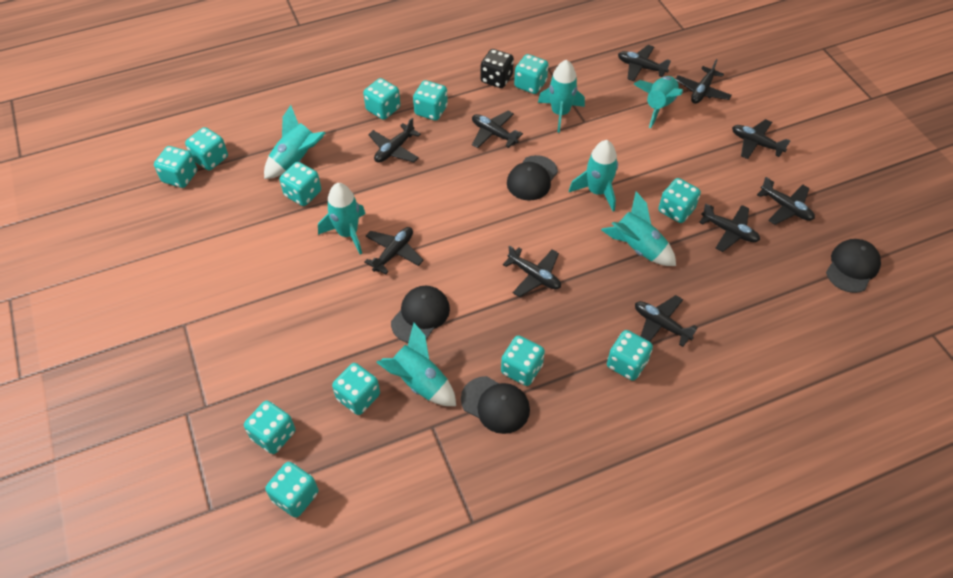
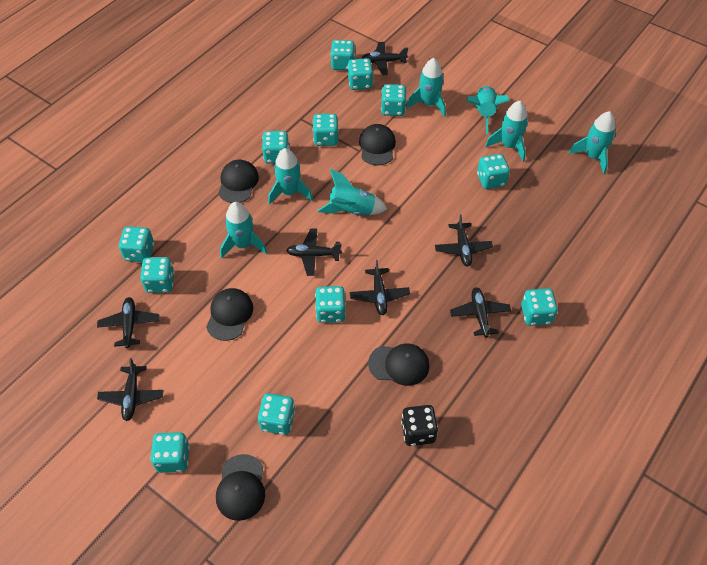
black cap: [391,286,450,343] [461,376,530,434] [507,155,558,201] [826,239,881,293] = 4 -> [206,288,253,341] [216,454,265,521] [218,160,259,203] [359,124,396,166] [368,343,429,386] = 5
black plane: [364,227,424,275] [368,118,421,163] [472,111,523,148] [503,245,561,297] [618,45,671,81] [635,295,698,347] [676,59,732,104] [699,204,760,252] [732,119,790,159] [757,177,815,225] = 10 -> [97,297,159,348] [97,358,163,421] [286,228,342,276] [350,260,410,315] [362,42,408,75] [435,214,493,266] [450,287,511,338] = 7

